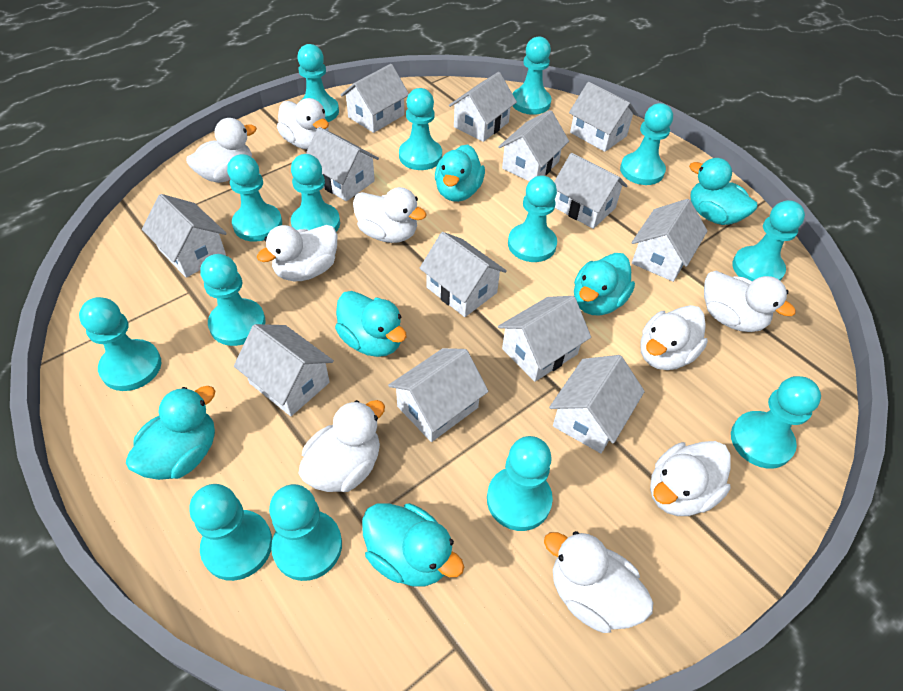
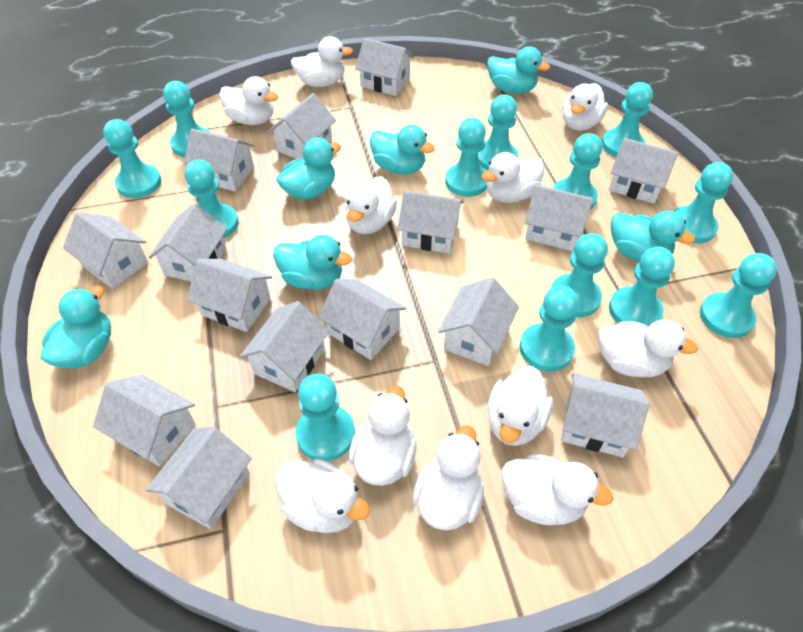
turquoise pawn: [79,297,161,391] [189,484,272,581] [201,254,266,346] [227,154,282,242] [269,484,342,581] [291,154,340,232] [297,44,339,122] [399,88,442,170] [487,436,553,531] [508,176,557,262] [512,36,551,115] [620,103,673,185] [731,376,821,469] [732,200,805,281] = 14 -> [103,119,161,198] [163,81,210,157] [184,159,239,238] [295,374,355,461] [445,118,487,197] [478,95,518,170] [520,286,579,371] [551,233,608,317] [553,133,603,210] [602,82,653,157] [609,247,675,327] [674,162,733,243] [700,253,777,338] = 13
white duck: [186,118,257,183] [257,225,337,281] [277,98,329,149] [298,400,385,492] [353,187,427,243] [544,531,653,633] [640,305,708,370] [650,441,731,516] [704,271,796,332] = 9 -> [219,76,278,125] [275,459,370,533] [291,36,353,87] [345,176,397,234] [349,386,416,486] [413,425,484,530] [481,152,544,203] [487,366,553,446] [502,454,613,525] [562,83,608,131] [598,319,698,377] = 11
white house: [142,194,227,278] [234,324,334,416] [306,127,379,201] [340,64,409,133] [388,348,489,442] [419,232,507,317] [449,72,517,142] [498,110,569,181] [498,296,591,382] [549,355,645,453] [554,153,628,229] [569,82,638,152] [632,199,707,282] = 13 -> [63,212,148,289] [93,375,196,467] [146,426,252,529] [149,203,227,282] [184,129,255,192] [187,259,272,332] [240,301,329,392] [268,93,336,159] [318,279,406,360] [355,38,414,96] [397,190,464,254] [438,277,519,366] [525,185,593,251] [561,373,650,458] [609,138,678,204] = 15

